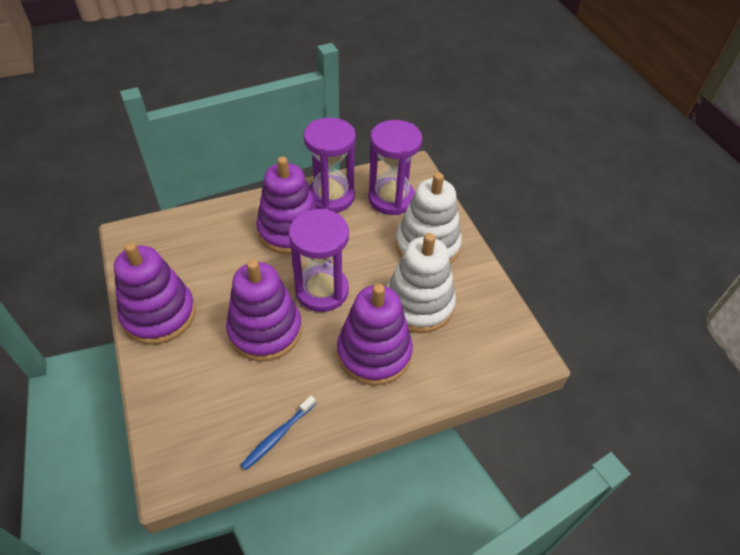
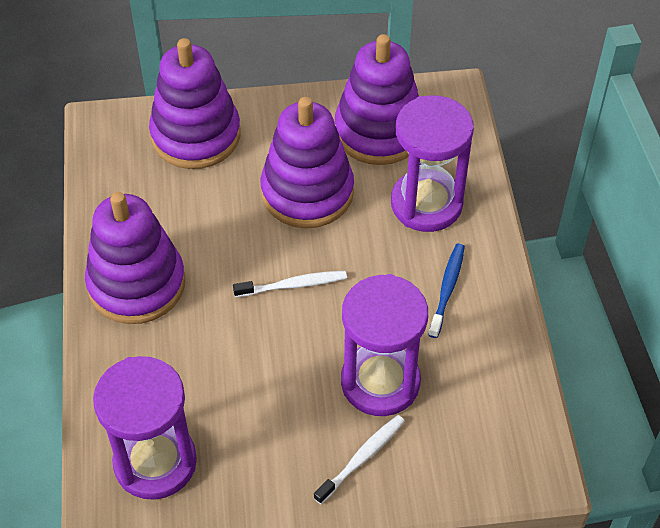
white stacking toy: [386,233,456,333] [395,173,462,264] = 2 -> none = 0
white toothbrush: none = 0 -> [233,271,347,297] [314,415,405,504] = 2

